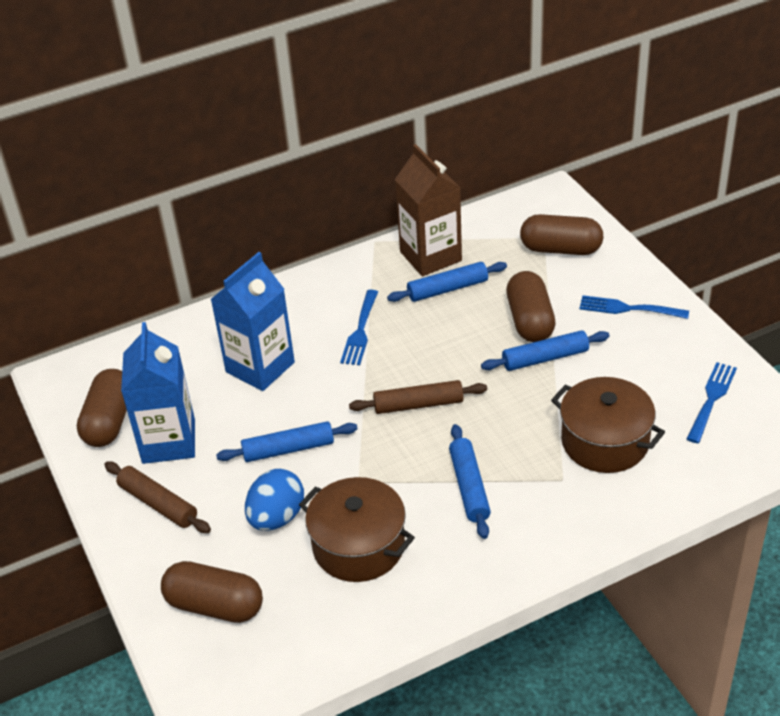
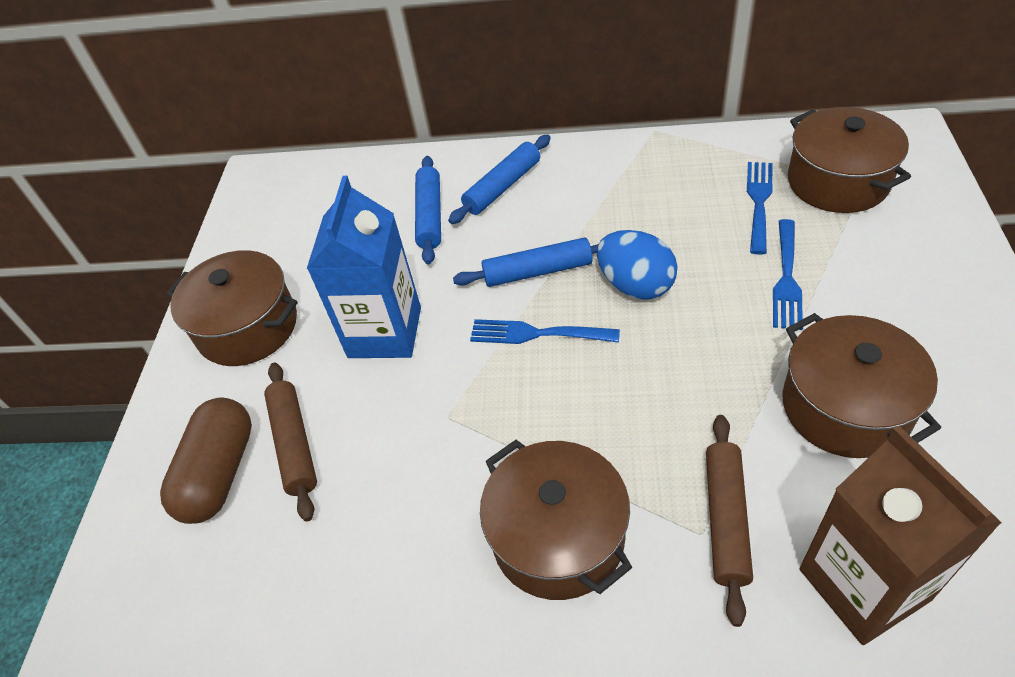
blue carton: [121,322,195,464] [210,252,295,391] = 2 -> [307,176,421,358] = 1
blue rolling pin: [216,421,358,462] [387,262,507,302] [449,424,491,539] [481,330,610,371] = 4 -> [415,156,441,264] [448,135,551,224] [453,238,598,287] = 3
brown capsule: [77,369,127,447] [161,561,263,623] [506,271,555,342] [520,214,604,255] = 4 -> [160,397,252,524] = 1
brown pot: [299,477,415,582] [551,377,665,473] = 2 -> [166,250,298,366] [480,440,632,600] [782,313,941,458] [788,107,911,213] = 4

